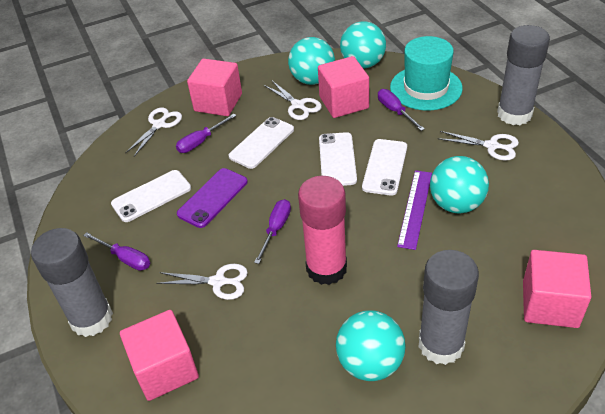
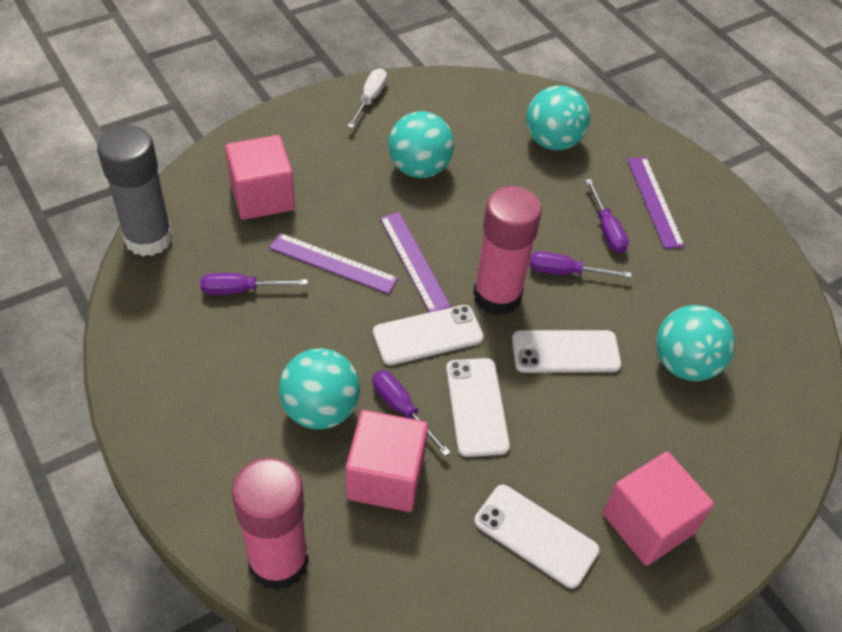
grey glue stick: [31,228,113,337] [418,250,479,365] [497,25,550,125] = 3 -> [97,125,173,256] = 1
pink cube: [120,310,199,401] [187,59,242,116] [318,56,369,118] [523,250,591,328] = 4 -> [225,135,295,220] [346,410,428,512] [603,452,714,566] = 3
pink glue stick: [298,176,347,285] = 1 -> [232,458,309,590] [473,186,542,315] = 2
purple phone: [177,168,248,228] = 1 -> none = 0
purple ruler: [397,170,432,250] = 1 -> [269,233,398,294] [380,212,451,312] [627,157,685,249] = 3
turquoise hat: [390,36,463,111] = 1 -> none = 0
white scissors: [125,108,182,156] [156,264,248,300] [264,81,322,120] [437,131,519,161] = 4 -> none = 0
white screwdriver: none = 0 -> [348,68,387,128] = 1

